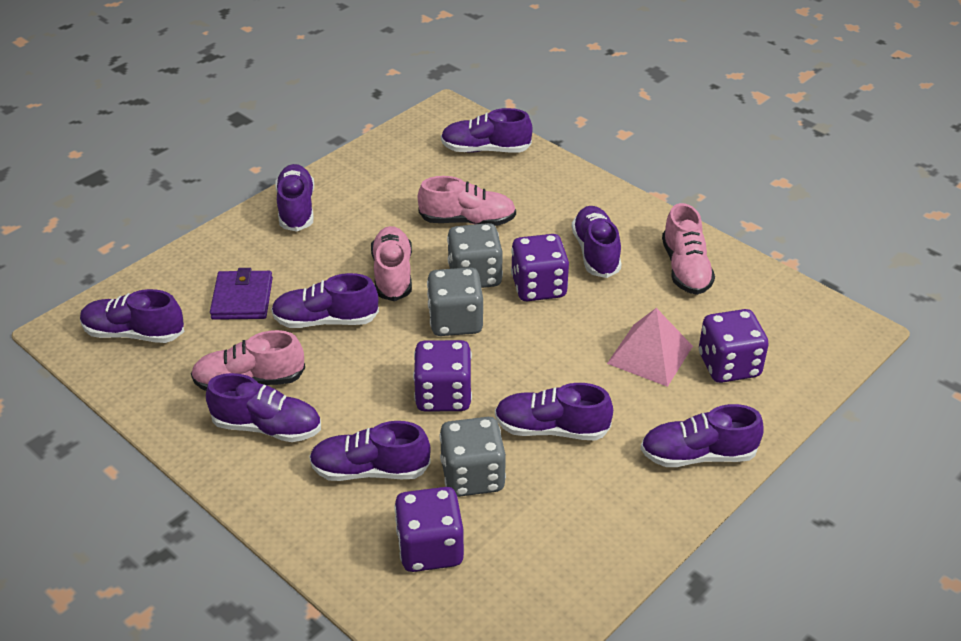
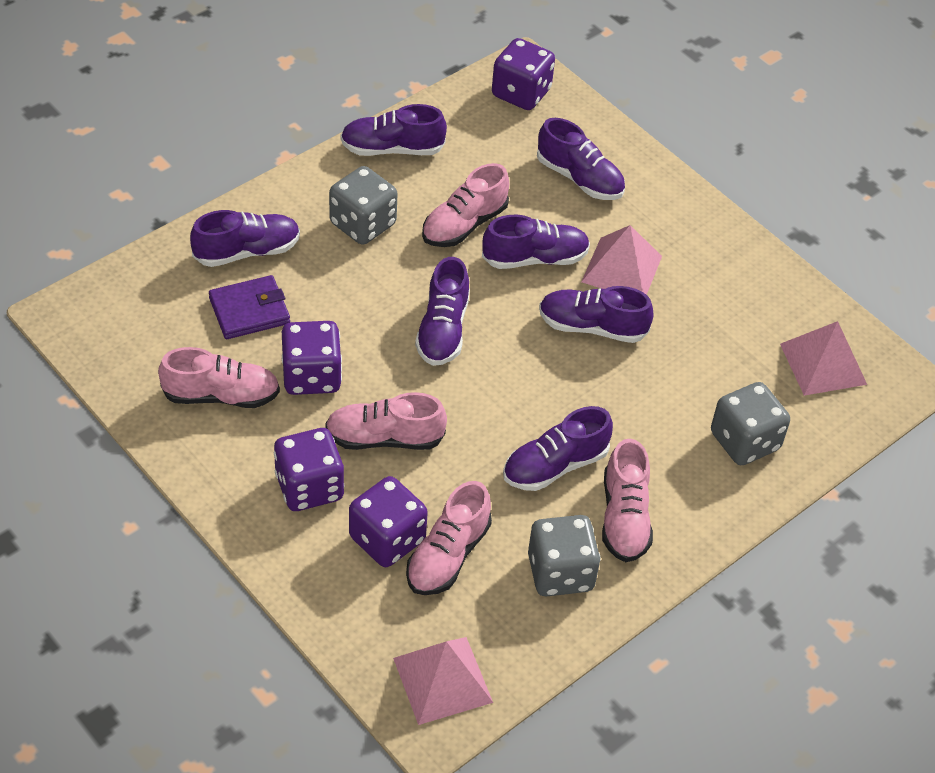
pink pyramid: [607,308,693,387] = 1 -> [393,637,493,725] [581,225,662,295] [780,321,867,396] = 3
pink shoe: [191,330,305,391] [371,226,412,301] [418,176,516,226] [662,203,715,295] = 4 -> [158,347,280,408] [325,392,447,450] [406,481,492,595] [422,163,509,247] [602,439,653,562] = 5
purple shoe: [80,289,184,343] [206,373,321,442] [271,273,379,328] [275,164,314,232] [309,421,431,481] [441,108,532,153] [495,383,613,440] [572,206,622,278] [641,404,763,467] = 9 -> [190,210,300,267] [341,104,447,156] [415,257,470,366] [482,215,590,269] [503,406,613,491] [537,118,625,200] [539,286,654,343] = 7

